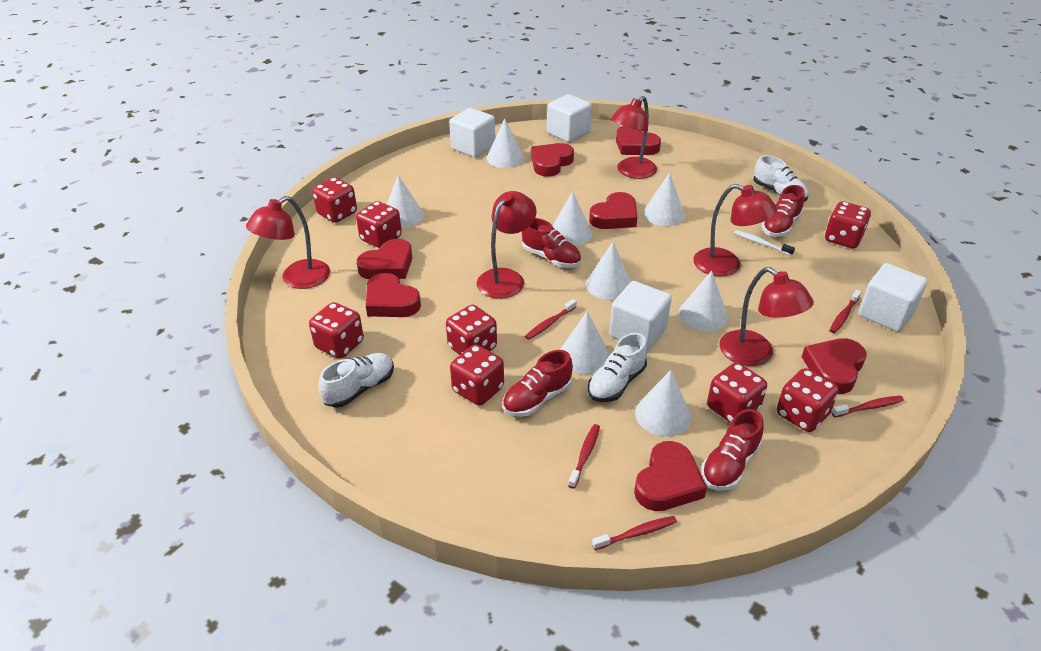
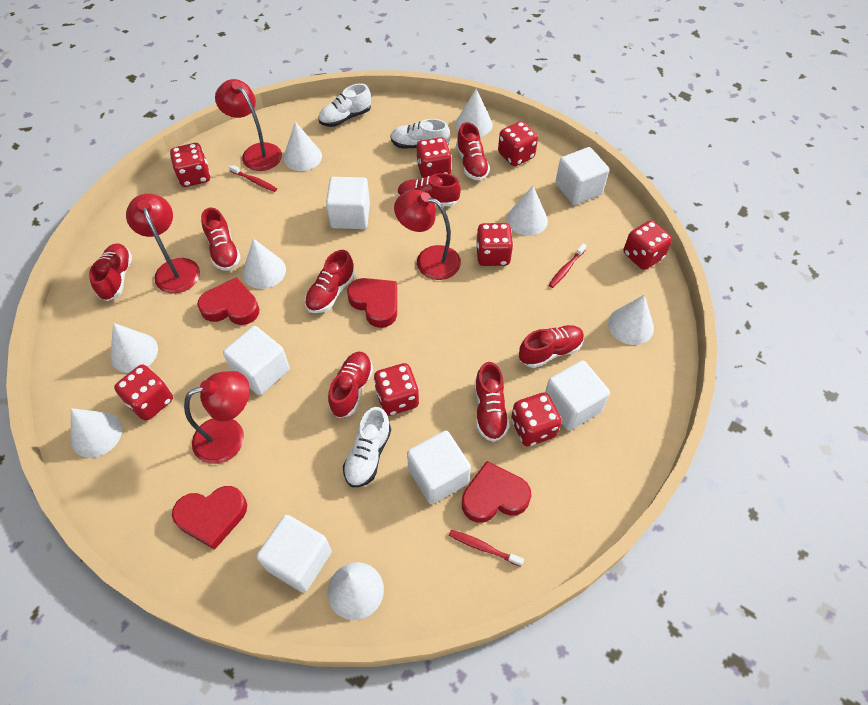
red heart: [357,239,412,279] [366,273,421,317] [531,143,574,177] [589,192,637,229] [616,126,661,155] [634,441,707,511] [802,338,867,394] = 7 -> [172,486,247,550] [197,277,259,325] [347,278,397,328] [462,461,532,523] = 4
red lamp: [246,196,330,289] [477,191,537,299] [610,96,657,179] [693,184,778,276] [720,267,814,366] = 5 -> [126,194,200,294] [184,371,250,464] [215,79,282,171] [394,190,461,280] = 4
red shoe: [502,350,573,417] [522,218,581,268] [701,409,764,490] [762,185,805,237] = 4 -> [89,243,132,301] [201,208,241,271] [305,250,355,313] [328,352,373,418] [397,173,461,206] [456,122,490,181] [475,362,509,442] [519,325,584,368] = 8
red toothbrush: [525,299,577,340] [568,424,600,489] [592,516,677,550] [830,290,861,333] [832,396,904,417] = 5 -> [229,164,277,192] [449,530,524,567] [549,244,587,288] = 3
white cube: [449,108,495,157] [547,94,592,143] [609,281,672,351] [858,263,927,332] = 4 -> [223,326,290,395] [257,515,332,593] [326,177,370,229] [407,431,471,504] [545,360,610,431] [555,147,609,205] = 6
white toothbrush: [734,230,795,256] = 1 -> none = 0

